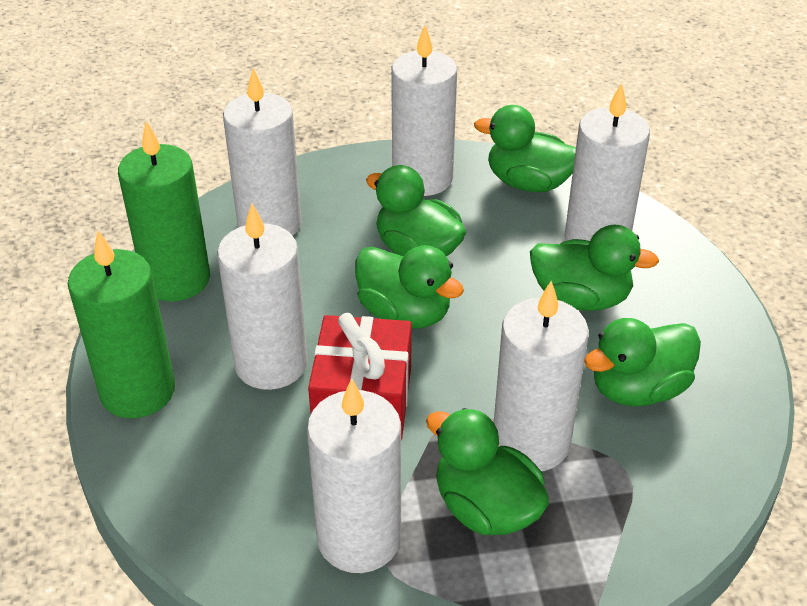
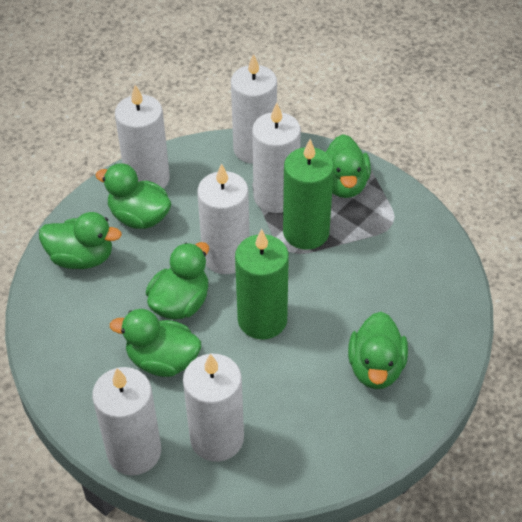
red gift: [308,313,412,440] = 1 -> none = 0

